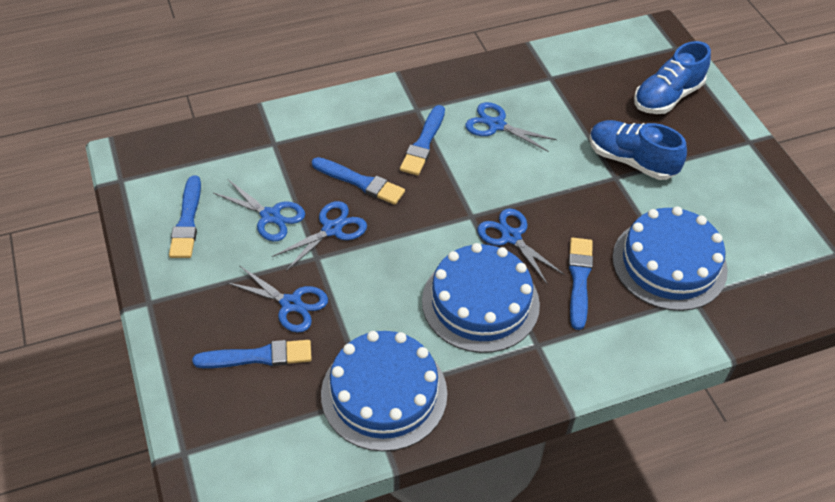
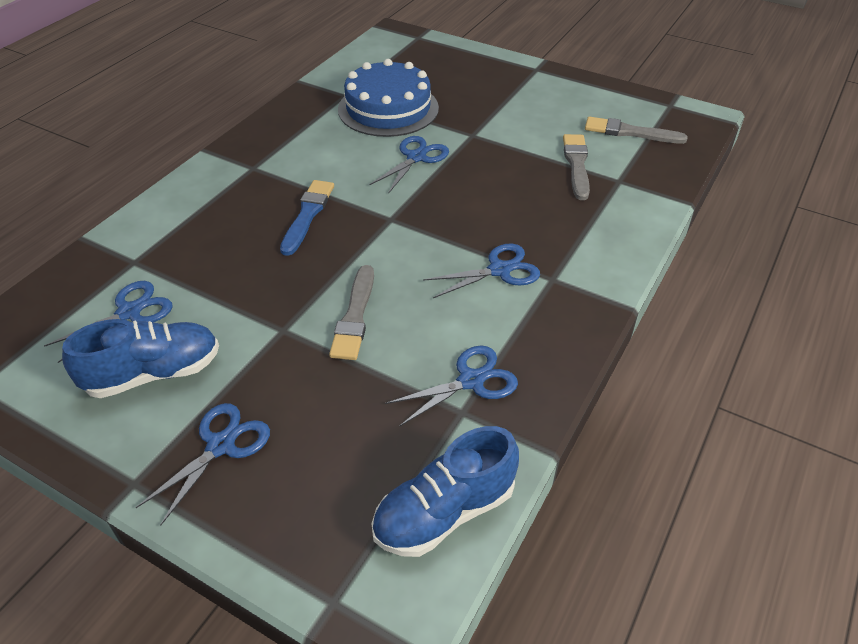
blue brush: [169,176,201,258] [192,340,312,368] [312,157,405,205] [400,105,445,175] [568,238,593,330] = 5 -> [280,180,334,256] = 1
blue cake: [321,331,448,452] [422,243,540,353] [612,206,728,311] = 3 -> [338,59,439,137] = 1
grey brush: none = 0 -> [329,265,374,360] [563,134,590,200] [585,117,688,144] = 3

